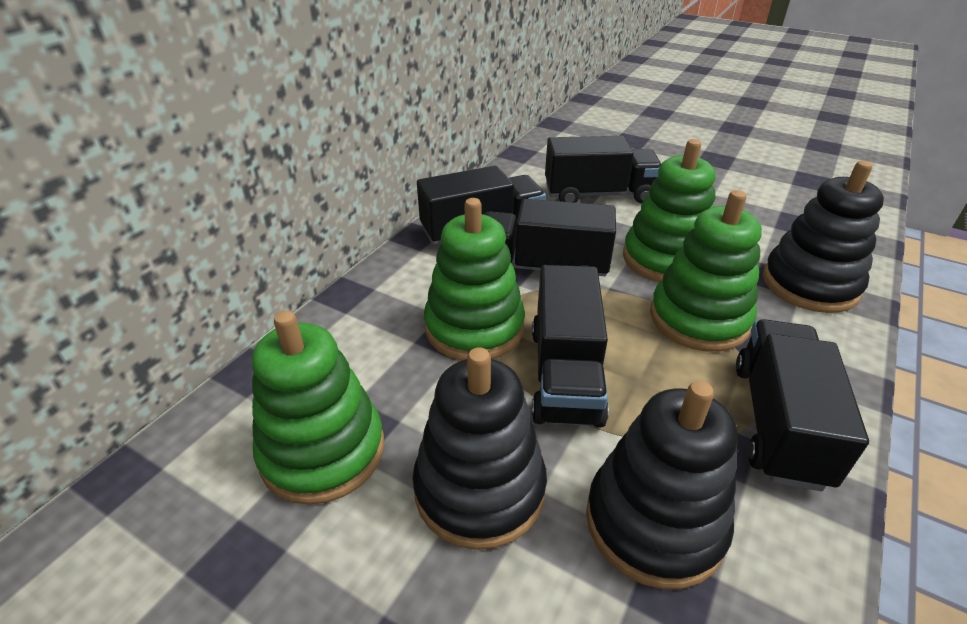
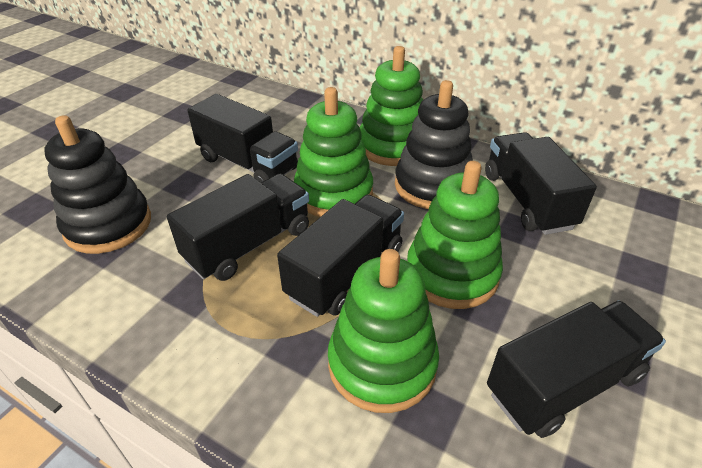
black stacking toy: [412,347,547,550] [586,381,738,589] [763,160,884,313] = 3 -> [44,115,151,254] [395,80,473,209] = 2

